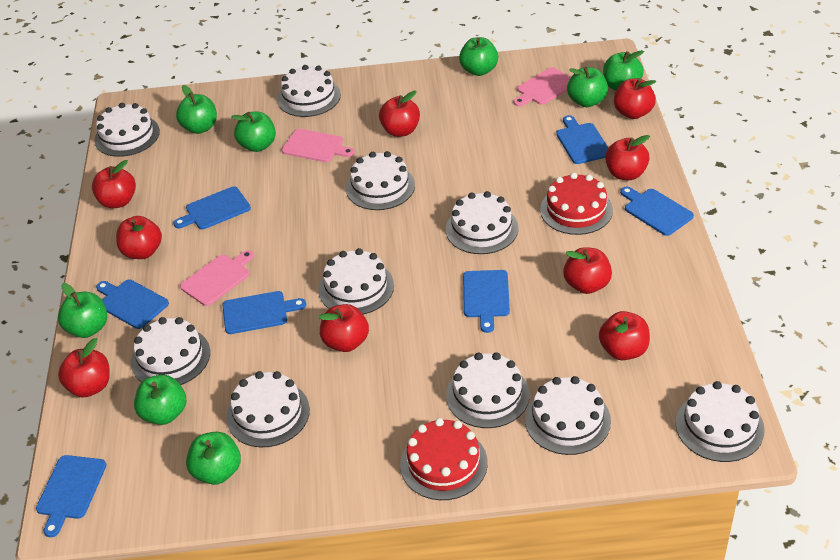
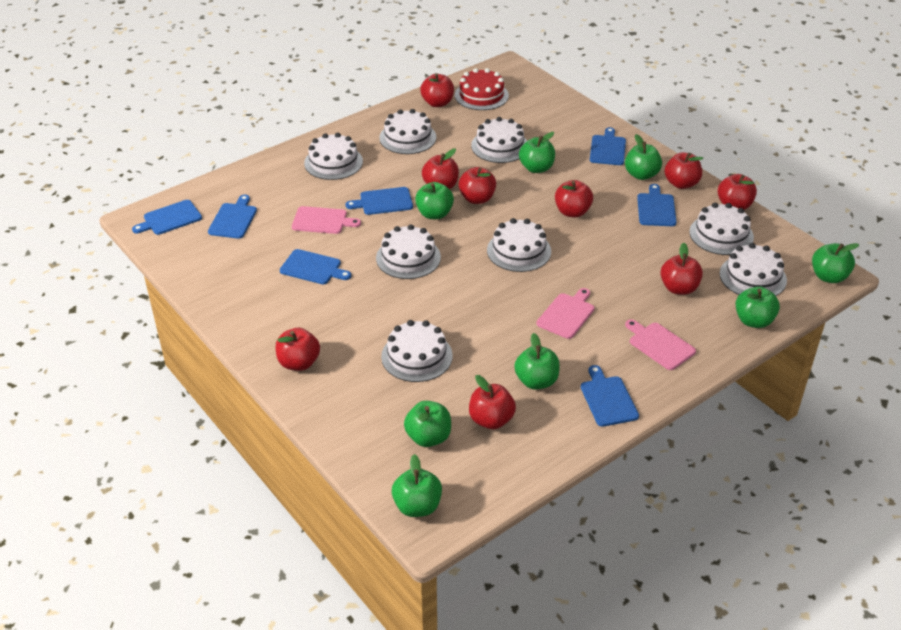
red cake: [400,418,488,500] [540,173,613,235] = 2 -> [455,68,509,110] = 1
white cake: [94,103,160,157] [131,317,210,385] [227,371,310,447] [277,65,341,117] [318,248,394,315] [346,151,415,210] [446,191,519,254] [446,352,530,428] [525,376,611,455] [676,381,765,462] = 10 -> [304,133,363,180] [376,224,441,279] [379,109,436,154] [381,320,453,382] [471,117,527,163] [487,218,551,272] [689,203,754,255] [719,243,787,296] = 8

